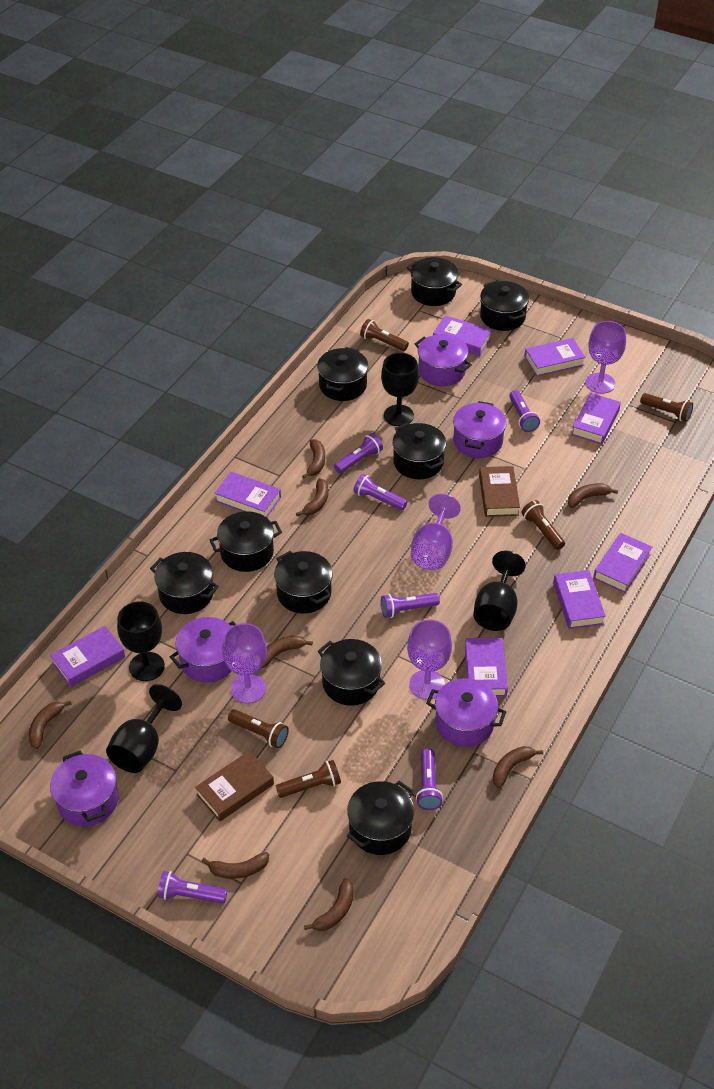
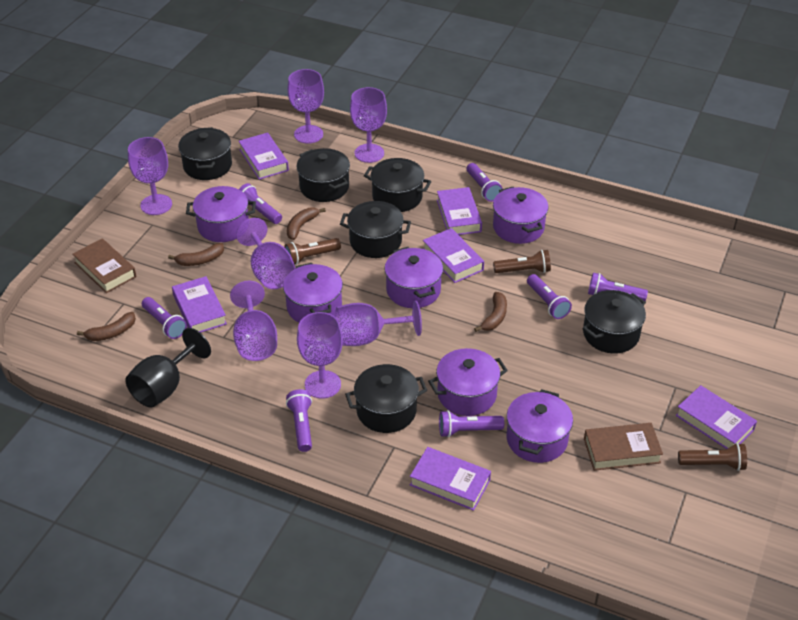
black goblet: [106,684,182,773] [117,601,165,681] [381,353,419,426] [473,551,526,631] = 4 -> [125,328,211,407] = 1
black pot: [150,552,219,614] [210,511,282,572] [274,551,333,614] [317,347,368,401] [318,639,385,706] [347,781,414,855] [392,423,446,479] [407,257,462,306] [480,281,529,331] = 9 -> [178,127,232,180] [296,148,350,202] [340,201,411,258] [345,364,427,433] [364,158,431,212] [582,290,646,354] = 6
brown banana: [28,701,71,749] [201,852,269,879] [262,635,313,668] [296,478,328,516] [302,439,325,478] [304,878,354,931] [493,746,543,788] [568,483,618,508] = 8 -> [77,312,136,341] [168,243,224,266] [287,208,326,240] [474,292,507,332] = 4
brown flashlight: [228,709,289,748] [276,760,341,798] [360,319,409,351] [521,500,565,550] [640,393,693,422] = 5 -> [284,238,341,265] [493,250,551,273] [678,443,747,471] = 3
purple book: [50,626,125,687] [214,472,281,518] [433,315,492,356] [465,638,508,697] [524,338,586,377] [553,570,606,629] [571,393,621,444] [593,533,652,593] = 8 -> [172,276,227,333] [239,133,289,180] [410,447,491,511] [423,228,484,283] [437,187,482,235] [676,385,757,449] = 6
purple flashlight: [158,871,227,904] [334,433,383,474] [354,474,408,510] [381,593,440,618] [416,748,443,810] [509,390,540,432] = 6 -> [142,297,187,339] [239,183,282,224] [286,389,312,452] [439,410,504,437] [467,163,503,202] [527,274,572,319] [588,273,648,301] = 7
purple goblet: [222,623,267,704] [407,619,452,700] [411,494,461,570] [585,321,626,394] = 4 -> [128,137,172,215] [230,281,277,361] [236,218,296,289] [288,69,324,144] [297,312,343,399] [335,301,422,346] [350,87,387,163] = 7
purple pot: [50,751,119,826] [170,617,236,683] [415,334,472,386] [426,678,506,747] [453,401,507,458] = 5 -> [186,186,256,242] [283,263,343,323] [384,247,443,308] [428,348,508,416] [493,187,549,244] [507,389,573,463] = 6

